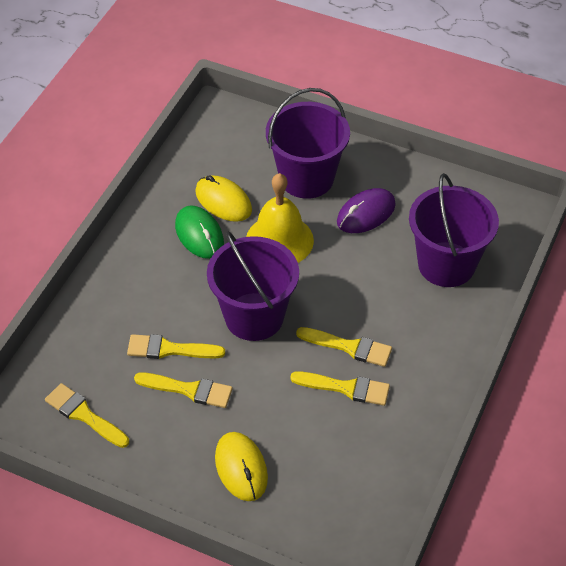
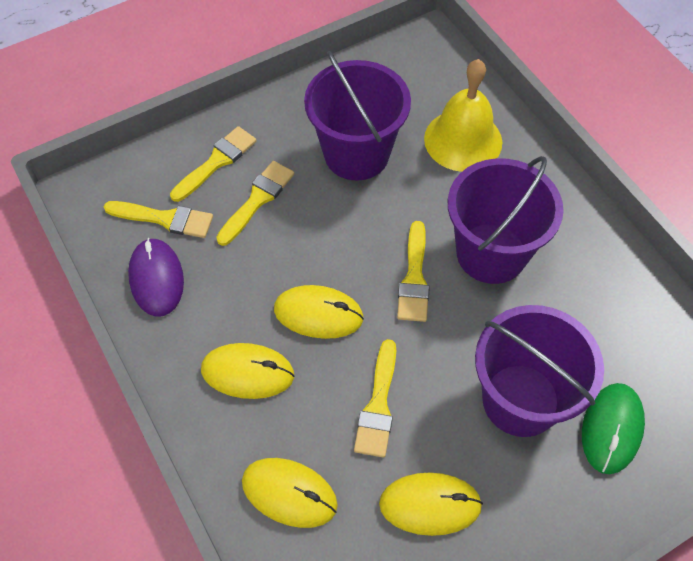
yellow mouse: [195,175,252,222] [215,432,268,501] = 2 -> [201,343,295,399] [242,458,338,528] [274,285,364,339] [379,473,483,536] = 4

